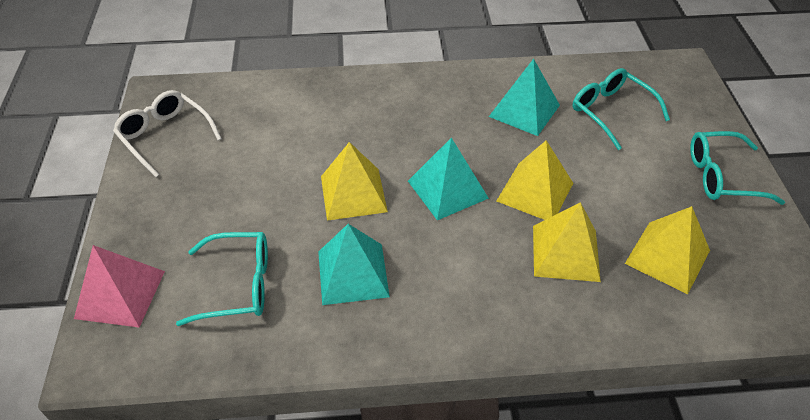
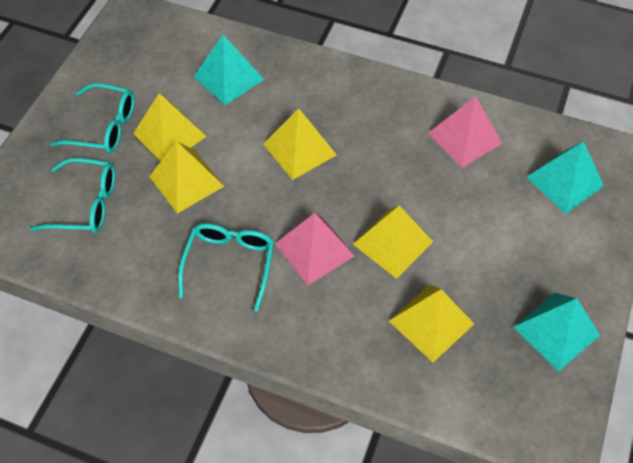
pink pyramid: [74,245,165,328] = 1 -> [275,213,355,286] [428,96,503,168] = 2
white glasses: [113,90,222,177] = 1 -> none = 0
yellow pyramid: [321,142,388,221] [496,140,573,220] [533,202,601,282] [625,206,710,294] = 4 -> [133,93,207,162] [149,141,224,214] [263,108,337,180] [353,206,433,279] [389,285,474,362] = 5

